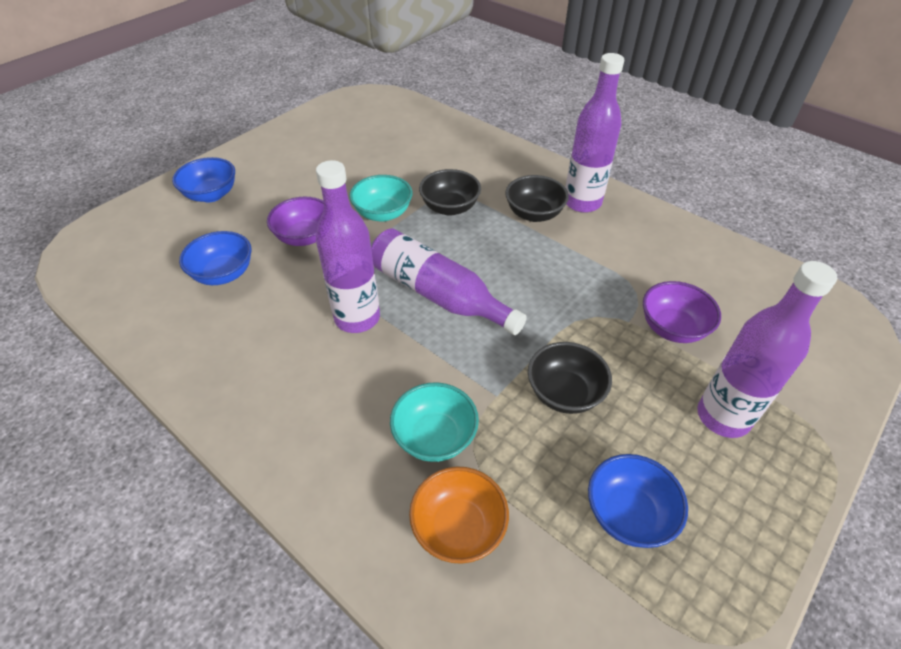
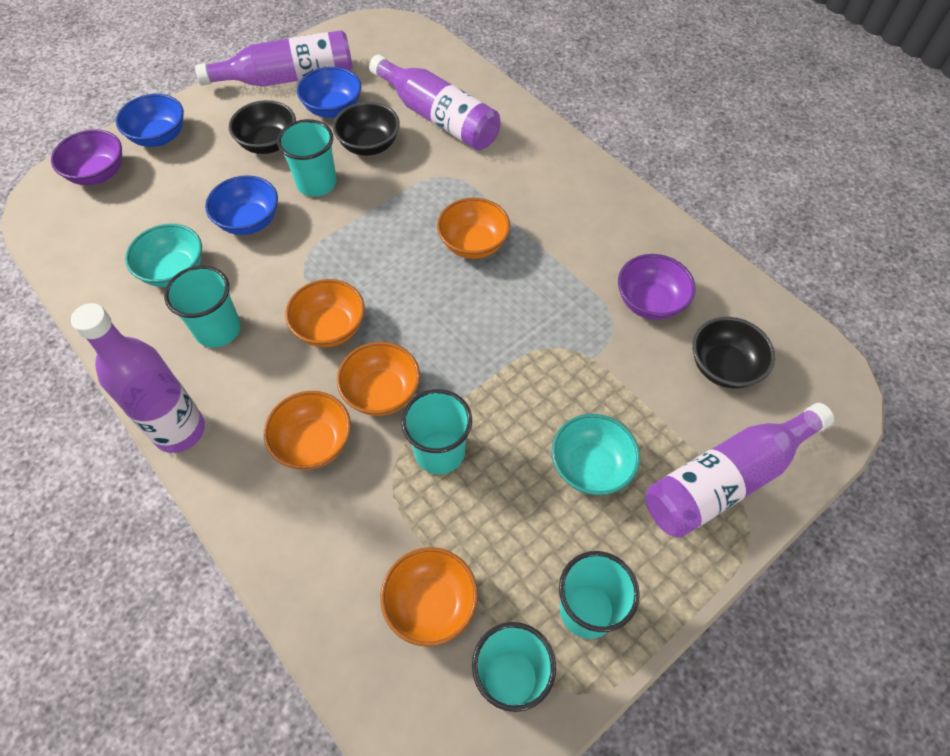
orange bowl: [409,467,509,564] = 1 -> [264,391,351,470] [285,279,365,347] [337,342,420,416] [380,547,478,647] [437,198,510,259] = 5
turquoise cup: none = 0 -> [164,265,241,348] [277,119,337,197] [401,389,472,474] [472,622,556,712] [559,551,640,639] = 5

